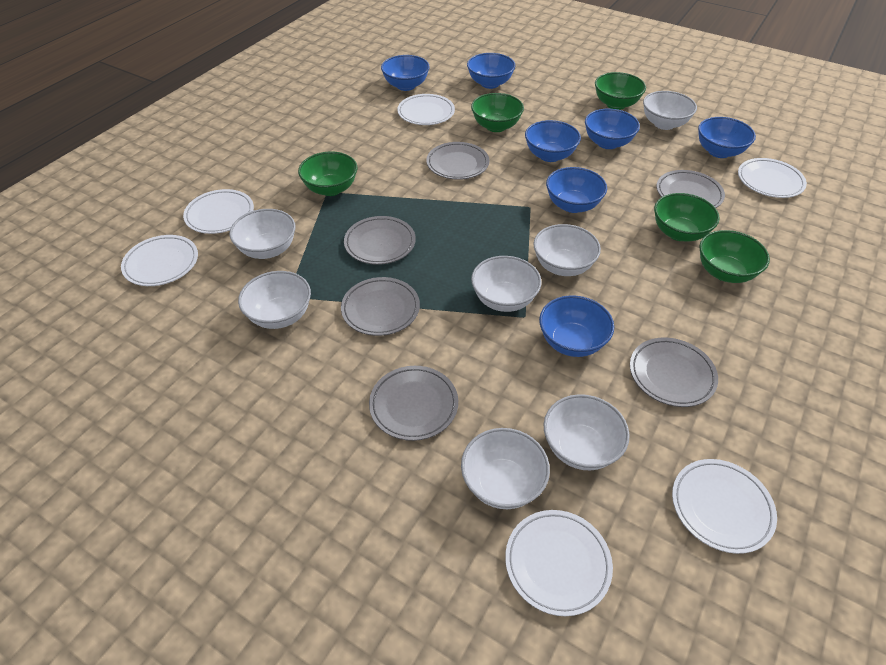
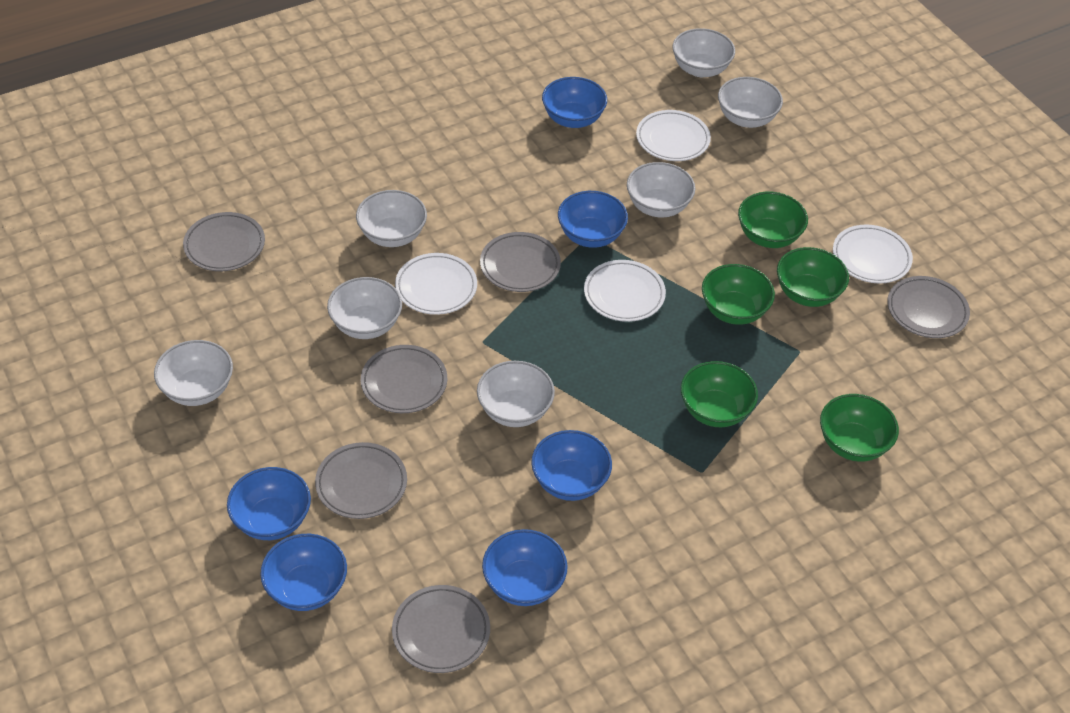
blue bowl: [381,55,430,91] [467,53,515,89] [525,120,581,162] [539,295,614,357] [546,167,607,213] [585,109,640,149] [698,117,756,158] = 7 -> [227,467,311,540] [260,534,347,611] [482,529,568,606] [531,430,612,501] [542,77,607,128] [558,191,628,248] = 6
white plate: [121,235,198,286] [183,189,254,234] [397,94,455,125] [505,510,613,616] [672,459,777,554] [738,158,807,198] = 6 -> [395,253,477,315] [584,260,666,322] [636,110,711,161] [833,225,913,283] = 4

